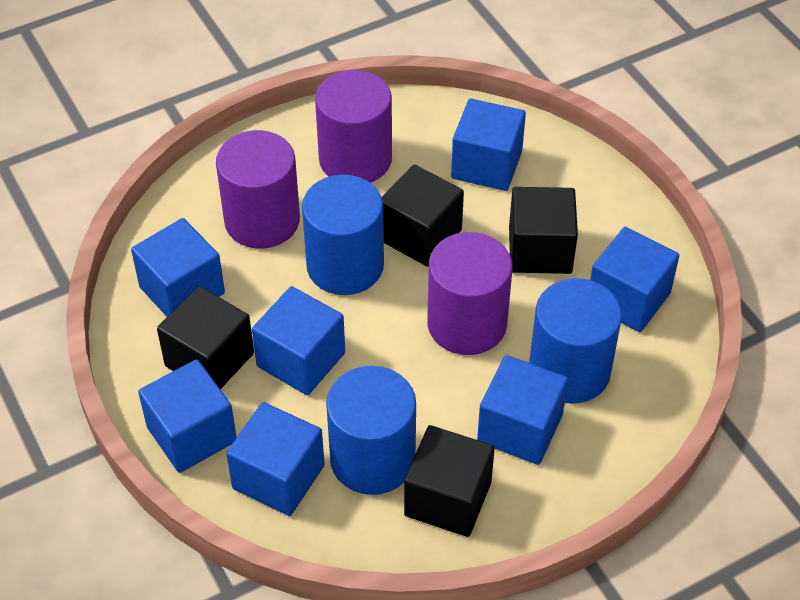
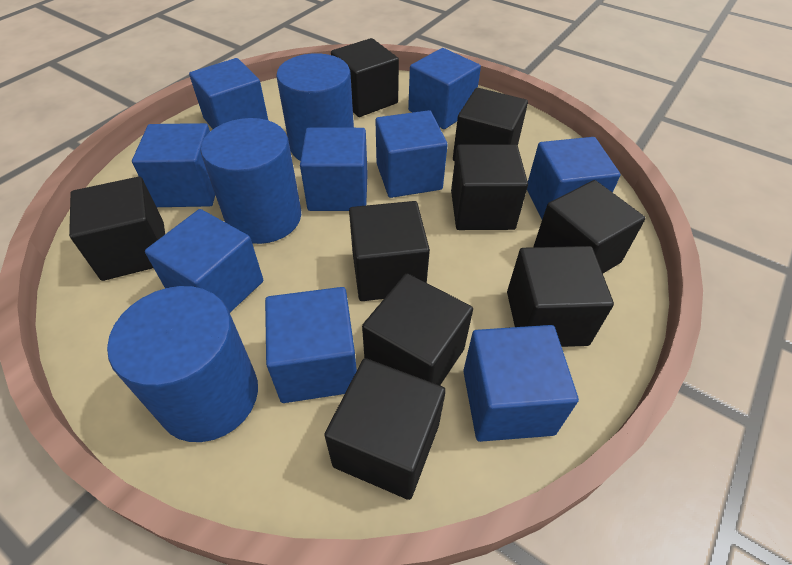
black cube: [157,286,254,389] [382,164,464,267] [404,425,495,537] [509,187,578,274] = 4 -> [69,177,165,281] [324,358,446,500] [331,38,399,117] [349,201,430,301] [362,274,473,385] [451,144,528,230] [453,88,528,161] [507,246,614,347] [533,180,645,273] = 9
blue cube: [131,218,225,317] [138,359,237,473] [226,402,325,516] [252,286,345,395] [451,99,526,191] [477,355,568,465] [590,227,680,332] = 7 -> [132,123,215,207] [145,209,263,312] [189,58,268,129] [265,287,357,403] [300,127,368,211] [375,110,448,198] [408,48,481,129] [463,325,579,442] [527,137,621,219] = 9
purple cylinder: [216,130,300,249] [315,70,392,183] [427,232,513,355] = 3 -> none = 0

